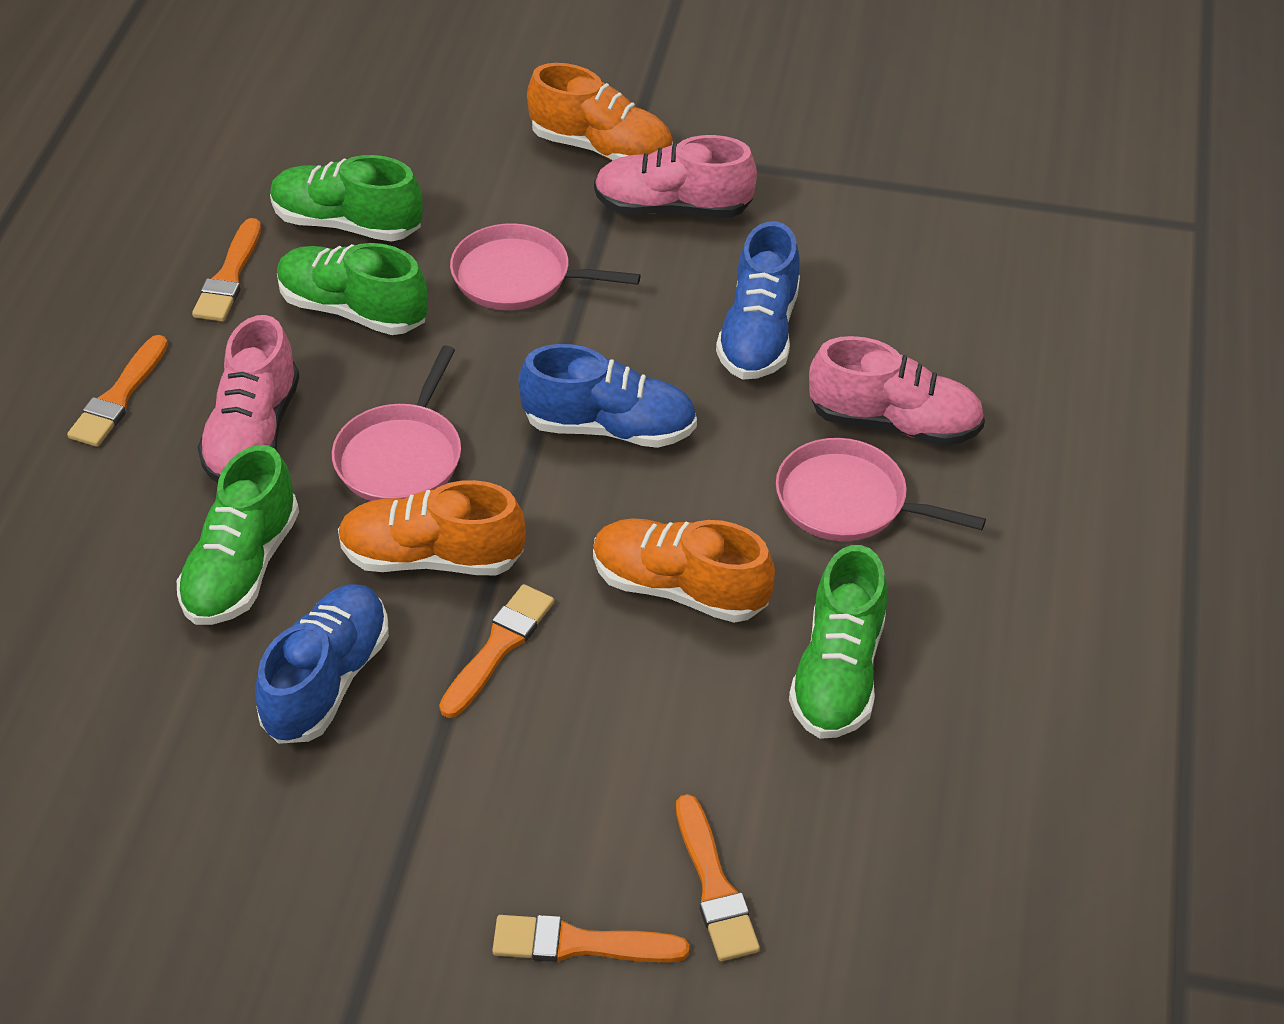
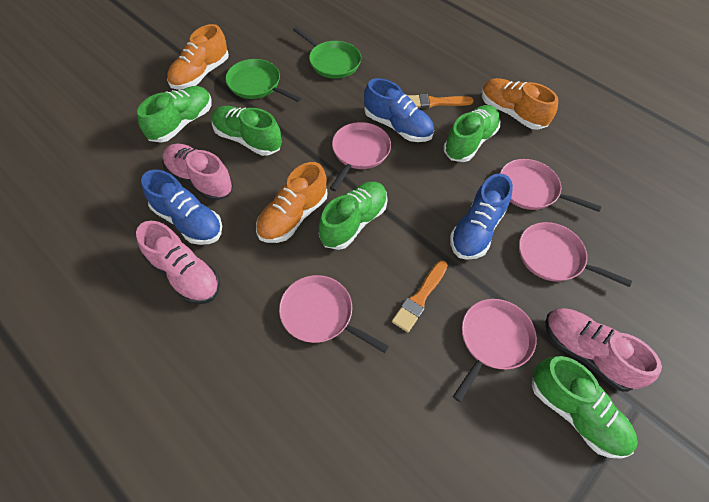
green pan: none = 0 -> [225,59,302,102] [293,27,361,79] = 2
green shoe: [177,445,299,625] [270,155,423,242] [277,243,428,335] [789,545,887,739] = 4 -> [137,86,212,143] [212,106,282,156] [318,182,388,250] [444,105,500,162] [532,356,638,458] = 5
orange brush: [67,335,168,447] [192,218,261,322] [439,584,554,718] [492,915,689,962] [676,794,760,961] = 5 -> [392,261,448,332] [407,94,474,108] = 2
pink pan: [332,346,461,501] [450,223,641,310] [776,438,986,541] = 3 -> [279,275,389,353] [330,122,391,191] [453,299,537,402] [500,159,602,212] [519,222,632,287] = 5

